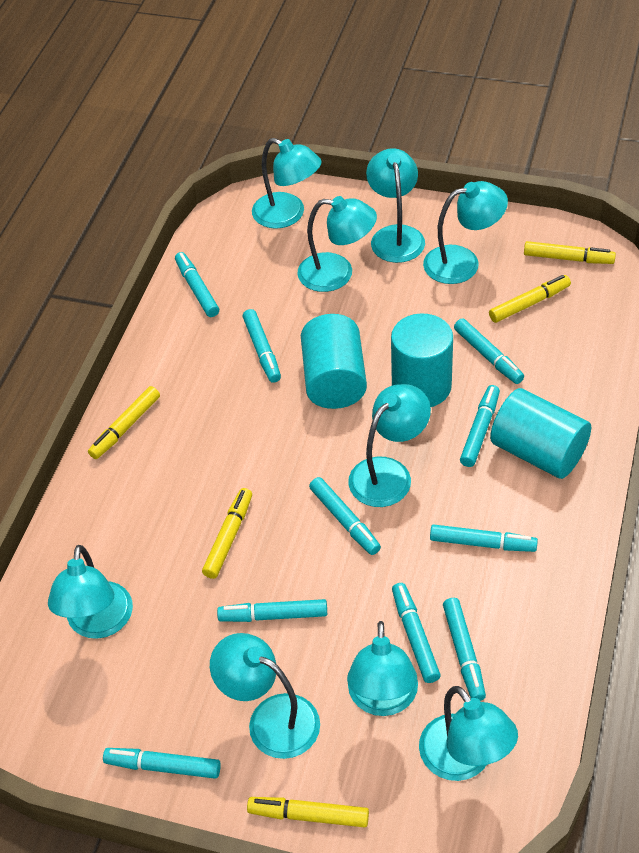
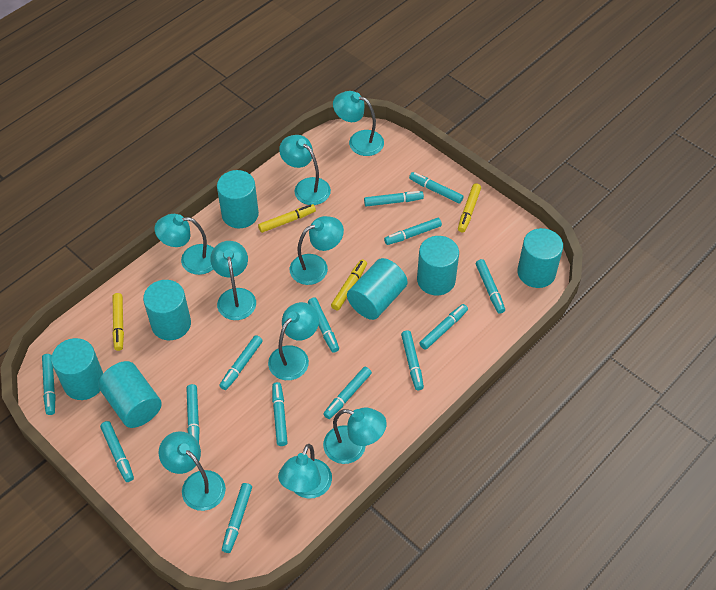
turquoise cylinder: [301,314,367,409] [391,313,453,407] [490,388,591,479] = 3 -> [51,338,103,400] [98,361,162,428] [143,280,191,340] [217,170,259,228] [347,258,408,320] [417,236,459,295] [517,228,563,288] = 7
turquoise marker: [103,748,221,779] [175,252,219,317] [217,599,327,622] [243,309,281,383] [309,477,381,555] [392,583,441,683] [430,524,538,552] [443,598,486,701] [454,318,524,384] [460,385,500,467] = 10 -> [42,354,56,415] [100,421,134,482] [186,384,200,443] [219,335,263,390] [222,483,252,553] [272,382,288,446] [308,298,339,353] [323,367,372,419] [364,191,424,207] [384,218,442,245] [401,330,424,390] [409,172,464,204] [419,304,468,350] [476,259,505,314] = 14
yellow marker: [88,386,160,459] [202,488,252,579] [247,797,369,827] [489,275,571,323] [524,241,616,264] = 5 -> [112,293,124,351] [258,204,316,233] [331,259,367,310] [458,183,481,233] = 4

